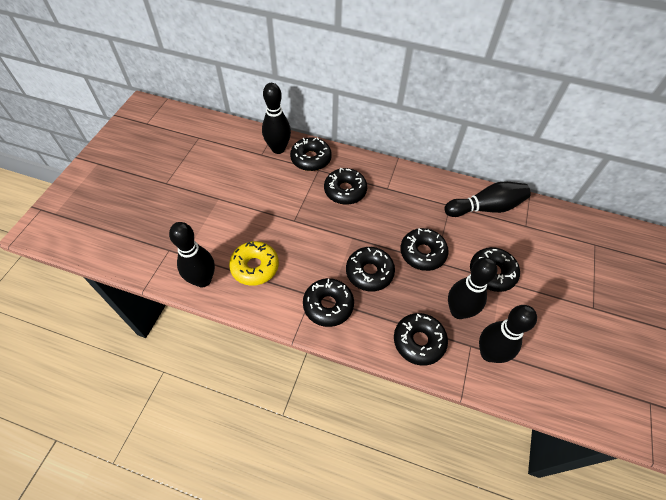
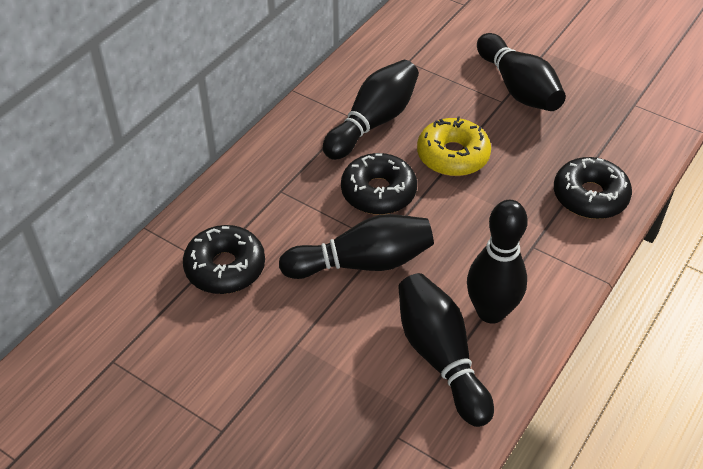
black donut: [290,137,332,171] [303,278,354,327] [324,168,367,205] [346,247,395,291] [394,313,448,366] [400,228,449,271] [470,247,520,292] = 7 -> [183,225,265,294] [341,153,417,215] [554,157,632,219] = 3

